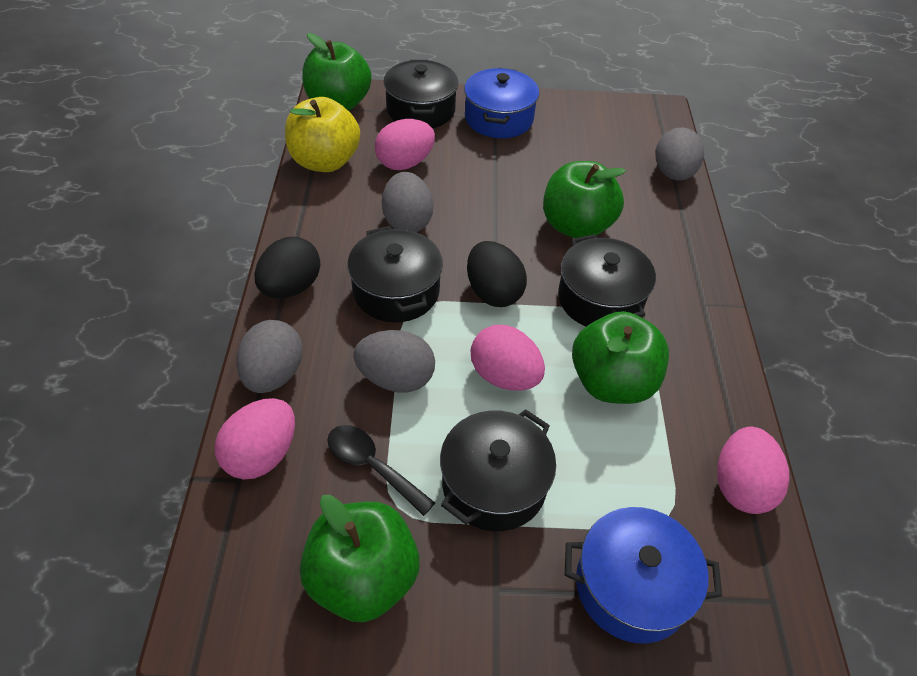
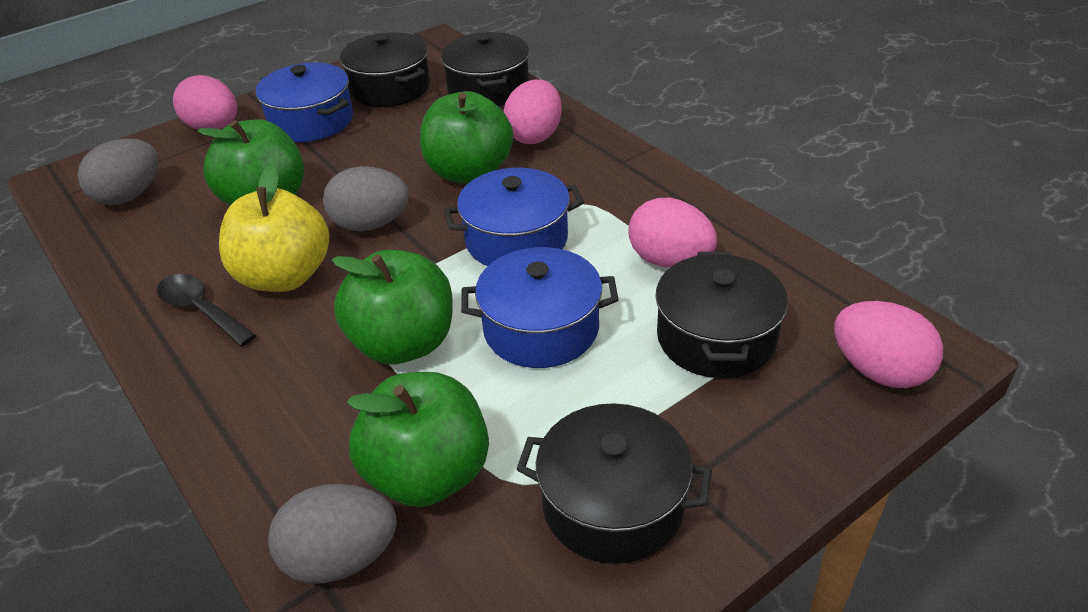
black egg: [254,237,320,299] [467,241,527,307] = 2 -> none = 0
blue pot: [464,68,539,138] [565,507,722,644] = 2 -> [256,62,353,142] [443,168,584,266] [461,247,619,368] = 3
grey egg: [236,320,303,393] [354,330,435,392] [382,172,433,232] [655,128,704,180] = 4 -> [78,139,159,205] [268,484,397,584] [323,166,409,231] = 3

